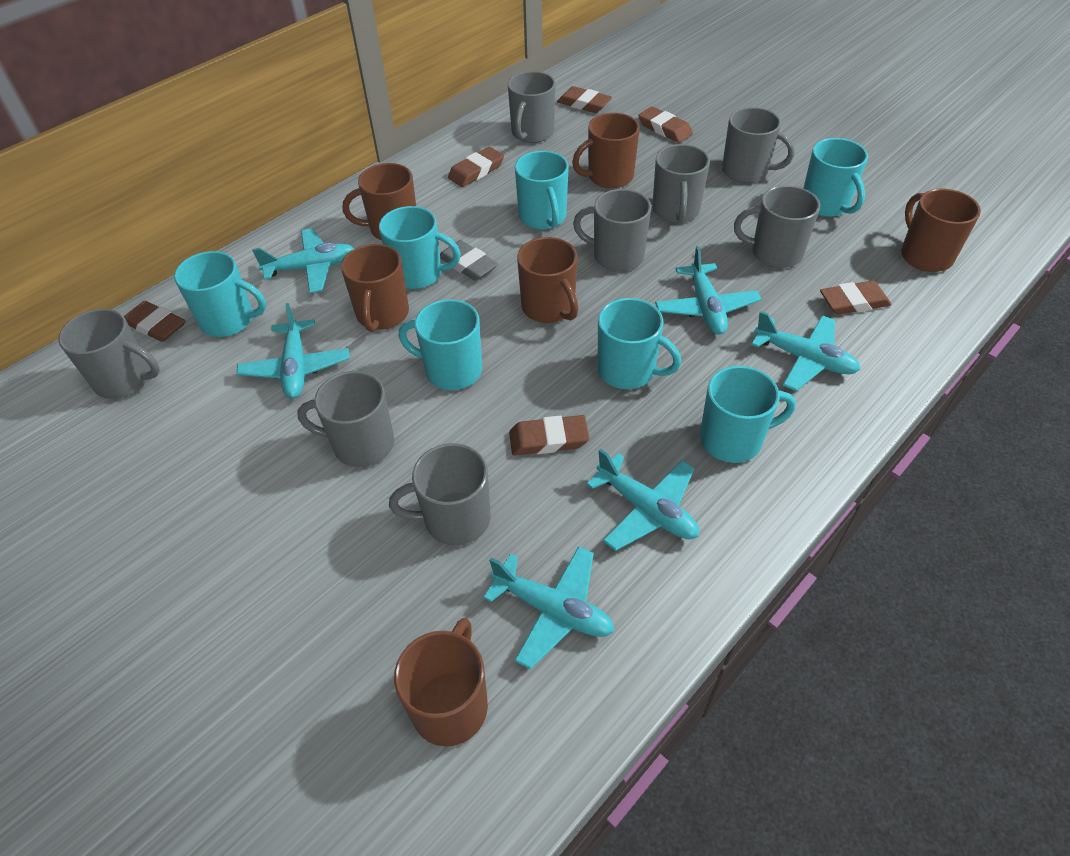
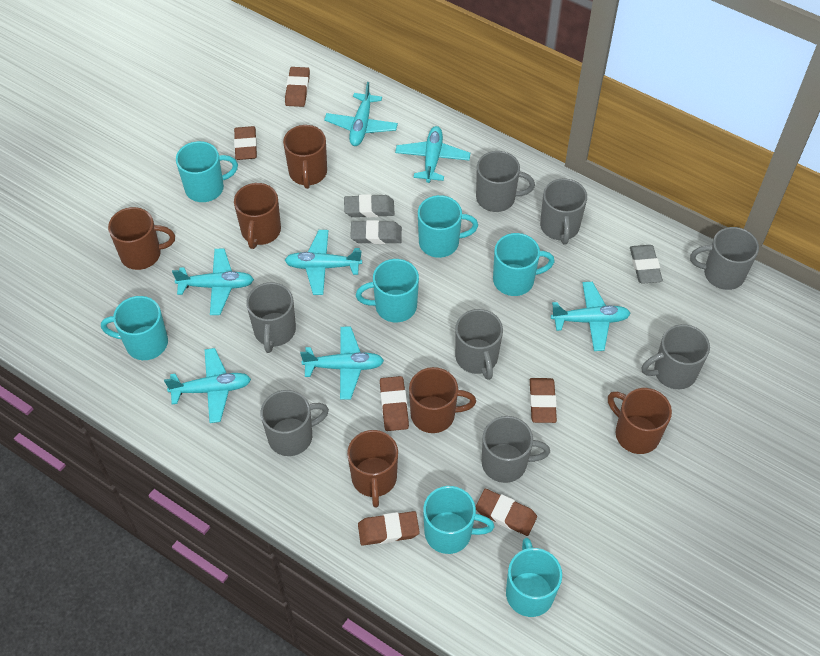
grey eraser: [440,240,498,281] = 1 -> [344,194,395,218] [350,220,402,244] [630,245,663,284] = 3
turquoise plane: [237,303,349,398] [252,228,354,293] [483,546,614,670] [586,449,699,551] [655,246,761,335] [751,311,861,391] = 6 -> [164,348,251,423] [172,249,254,315] [285,230,362,295] [300,326,384,400] [324,82,398,146] [395,126,470,183] [551,282,630,351] = 7

